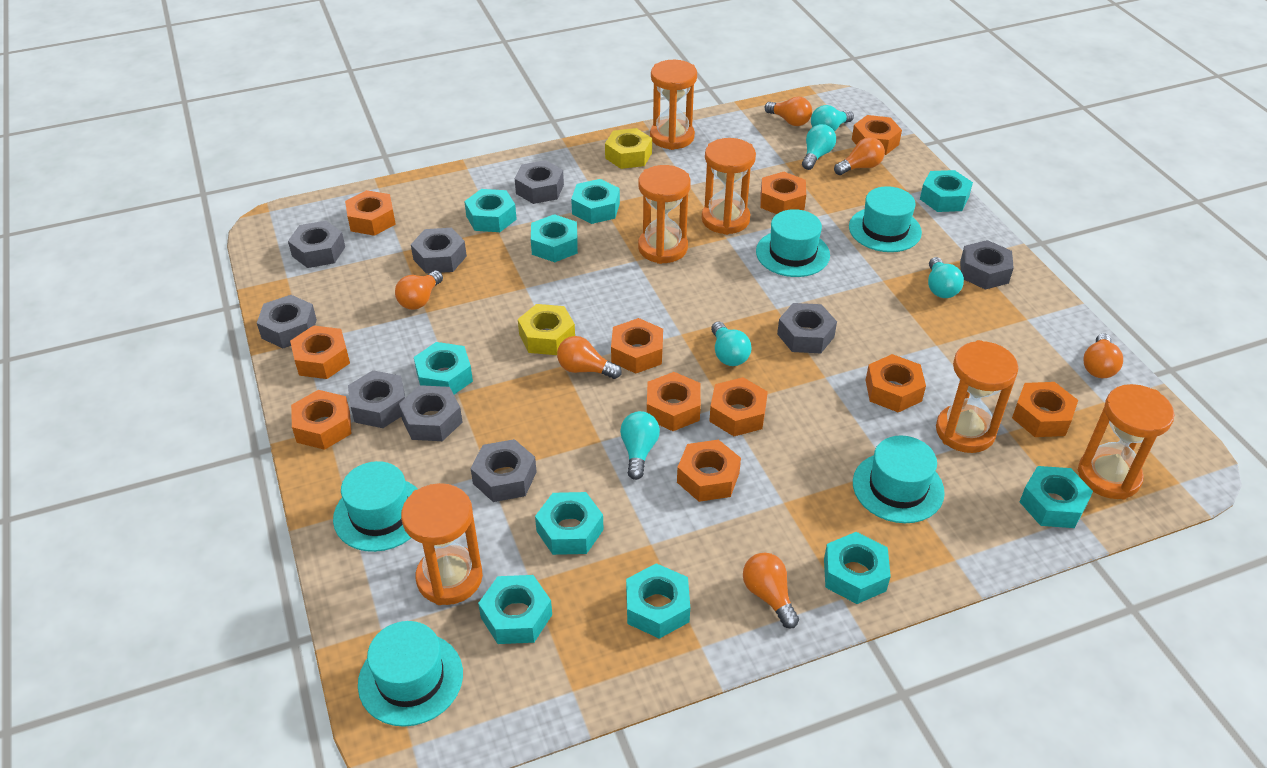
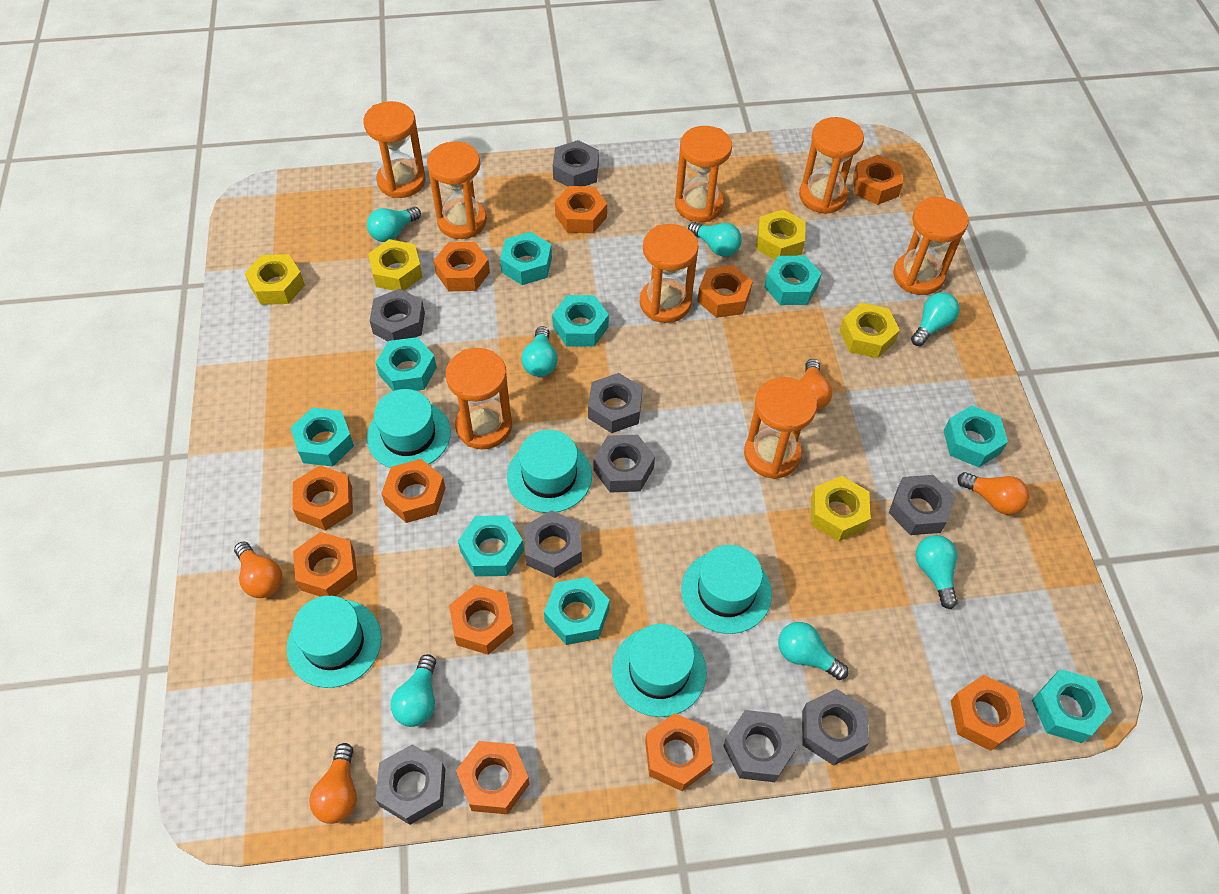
orange hourglass: [401,483,483,605] [638,165,691,264] [650,60,697,150] [702,138,756,235] [936,340,1018,453] [1078,384,1174,500] = 6 -> [363,101,426,198] [427,142,487,239] [446,348,512,449] [640,224,699,323] [675,126,732,222] [744,377,817,479] [799,117,864,214] [893,197,969,295] = 8
orange light bulb: [395,270,443,310] [557,336,622,379] [743,553,799,629] [764,96,812,126] [834,137,885,175] [1083,334,1123,378] = 6 -> [234,541,282,598] [309,743,357,824] [800,359,832,411] [957,472,1029,515] = 4
turquoise light bulb: [620,411,660,480] [711,322,751,366] [802,124,836,170] [811,105,854,132] [928,257,964,298] = 5 -> [367,207,421,242] [391,654,436,727] [521,326,558,377] [688,222,742,257] [778,622,849,680] [911,292,960,346] [916,535,958,609] = 7
turquoise nut: [414,342,473,394] [464,189,517,232] [478,575,552,644] [531,214,578,262] [535,492,604,555] [571,179,620,224] [626,563,690,639] [824,532,891,604] [920,170,973,212] [1020,466,1093,528] = 10 -> [290,408,354,467] [376,337,437,391] [458,515,524,576] [500,232,552,285] [544,577,610,645] [552,295,609,347] [764,256,822,305] [943,405,1008,467] [1032,669,1112,743] = 9
yellow nut: [518,304,575,355] [605,128,652,169] = 2 -> [244,254,305,305] [368,239,423,291] [756,209,806,260] [811,476,870,541] [839,303,900,359] = 5

